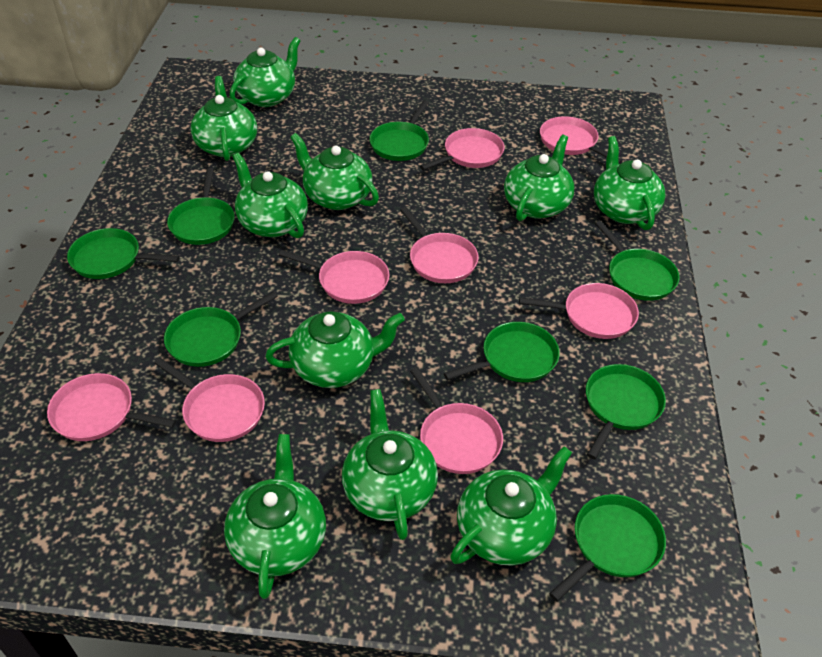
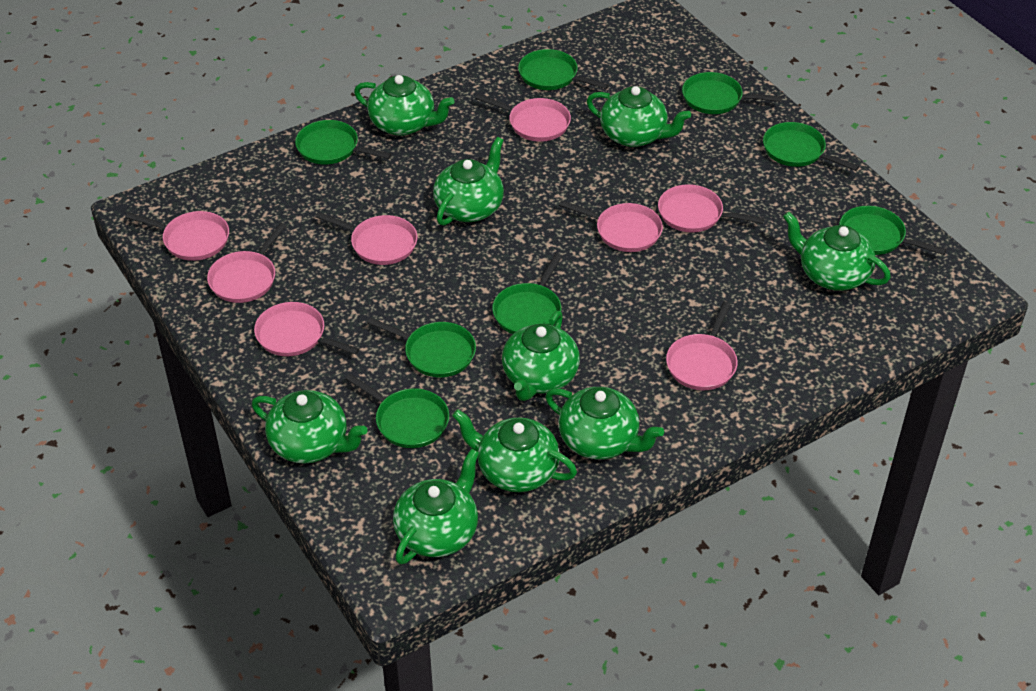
green teapot: [191,76,257,161] [224,434,326,599] [230,37,300,107] [233,153,308,238] [265,311,405,388] [290,133,379,210] [342,389,438,540] [450,446,572,566] [504,135,574,221] [594,136,666,230] = 10 -> [252,390,367,464] [354,75,454,136] [393,449,479,564] [433,137,504,226] [452,409,577,492] [502,311,580,401] [545,387,664,460] [587,86,691,147] [783,212,891,291] = 9

